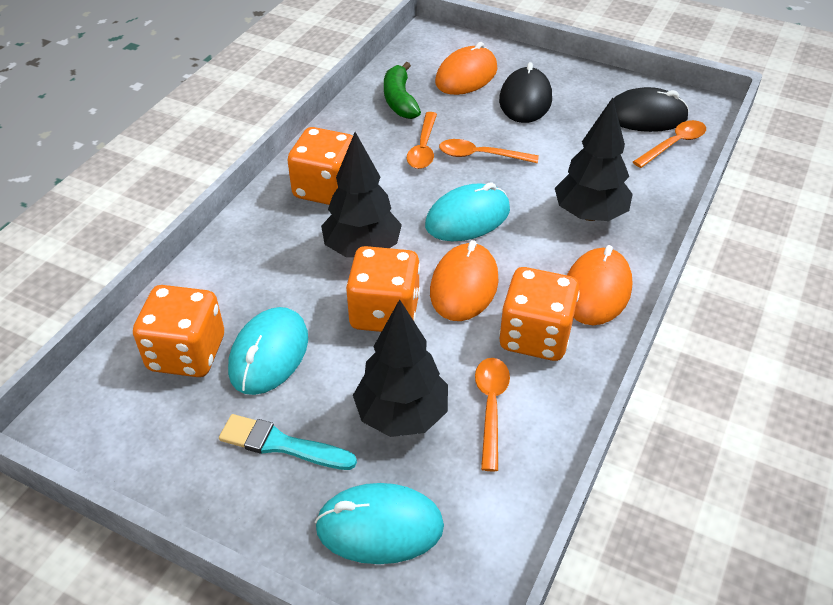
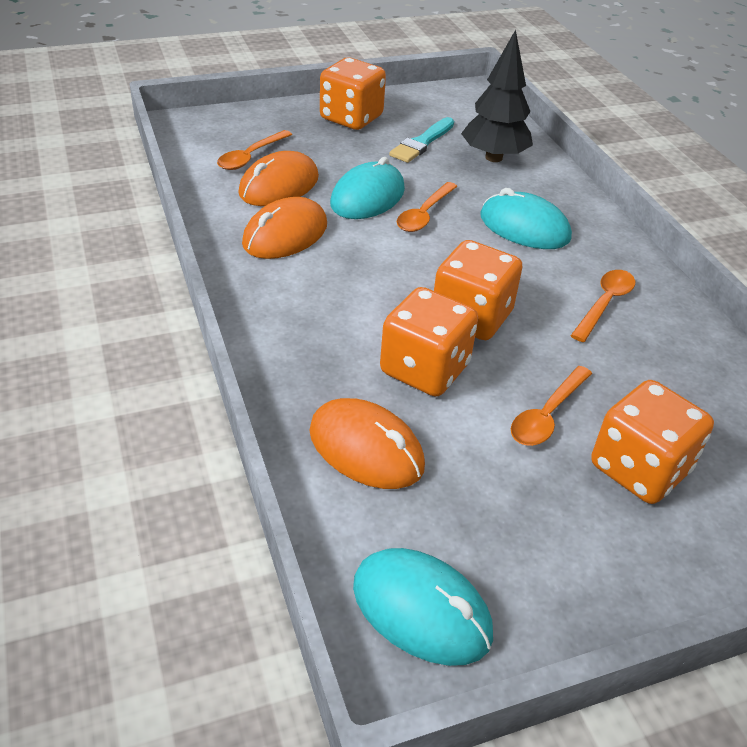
black mouse: [499,62,552,123] [613,87,689,132] = 2 -> none = 0
black tree: [321,132,402,257] [353,299,448,437] [555,98,633,221] = 3 -> [461,30,533,162] = 1
green banana: [384,62,421,119] = 1 -> none = 0

